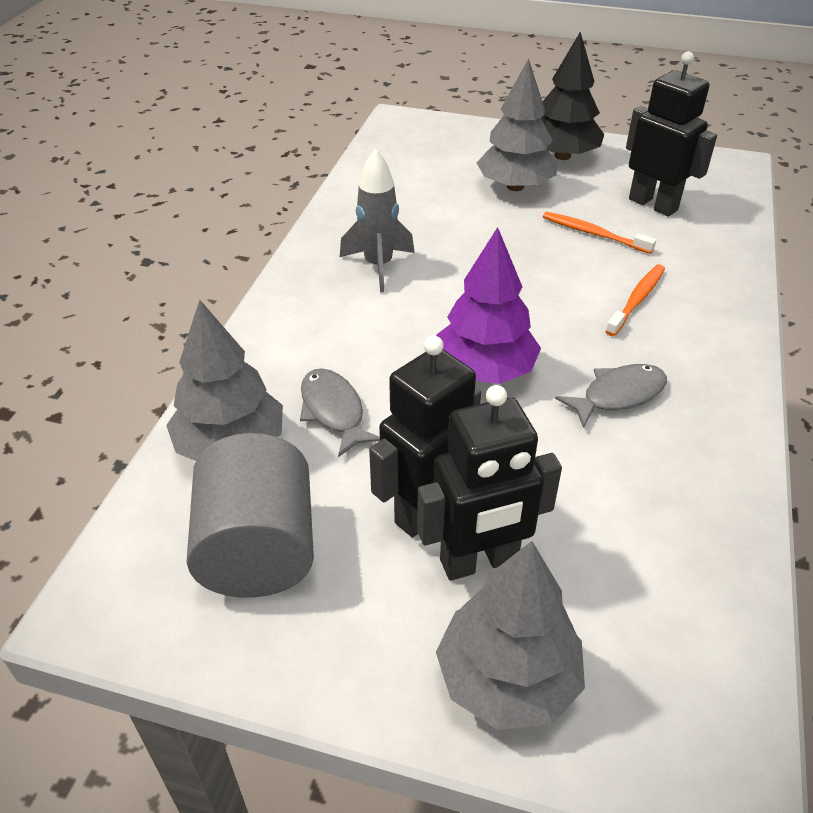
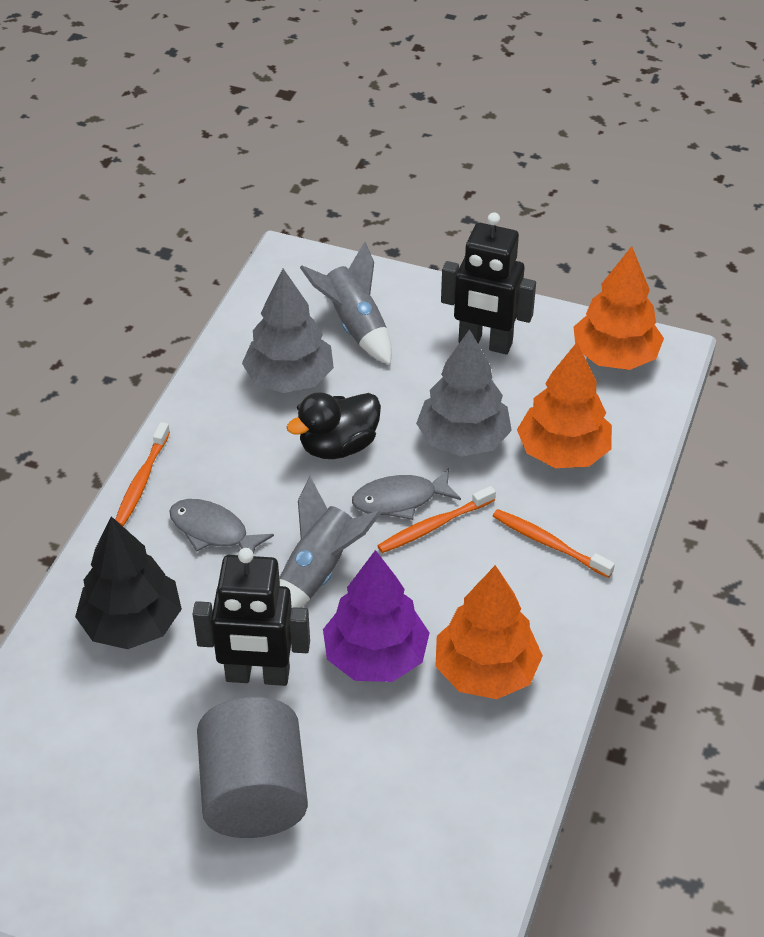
black duck: none = 0 -> [287,392,381,459] = 1
black robot: [369,336,481,537] [417,385,562,581] [626,51,717,216] = 3 -> [193,548,310,686] [441,212,536,354] = 2
grey rocket: [340,149,415,293] = 1 -> [279,477,381,608] [300,241,392,365] = 2
grey tree: [166,300,283,461] [436,541,585,730] [477,58,557,191] = 3 -> [242,269,334,393] [416,329,512,457] = 2
orange toothbrush: [543,212,656,254] [605,264,665,336] = 2 -> [115,422,170,526] [377,486,496,553] [493,509,615,578] = 3
orange tree: none = 0 -> [435,565,543,699] [517,342,612,468] [574,246,664,370] = 3

